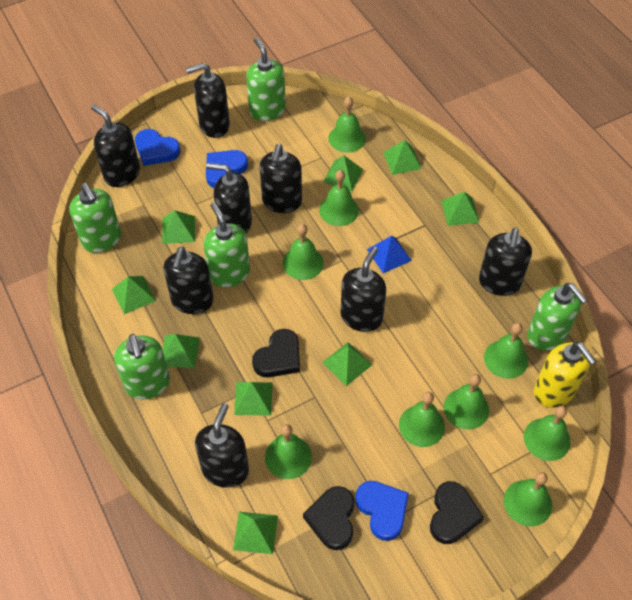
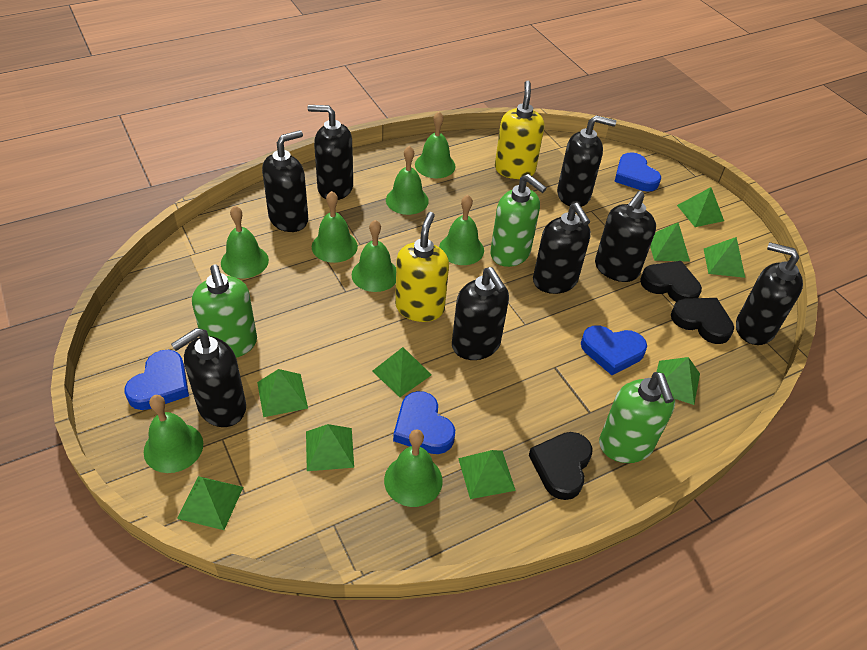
blue heart: [135,129,180,166] [206,150,248,188] [355,481,409,541] = 3 -> [124,350,189,410] [393,391,455,454] [581,326,647,375] [614,152,661,192] = 4
blue pyramid: [367,236,412,273] = 1 -> none = 0
green bell: [265,424,312,479] [283,224,324,280] [319,170,359,226] [329,97,366,153] [399,392,445,447] [444,374,489,429] [484,323,528,379] [504,472,552,526] [524,406,571,461] = 9 -> [144,395,203,473] [221,206,269,278] [312,191,358,263] [352,220,396,292] [384,430,443,507] [386,146,429,215] [415,112,456,178] [439,195,484,265] = 8
green soap dispenser: [69,183,121,253] [114,334,170,399] [204,202,250,287] [246,37,286,121] [527,283,587,351] = 5 -> [192,265,257,358] [490,174,547,267] [599,372,675,463] = 3
yellow soap dispenser: [534,342,596,408] = 1 -> [395,212,449,322] [495,81,545,179] = 2

